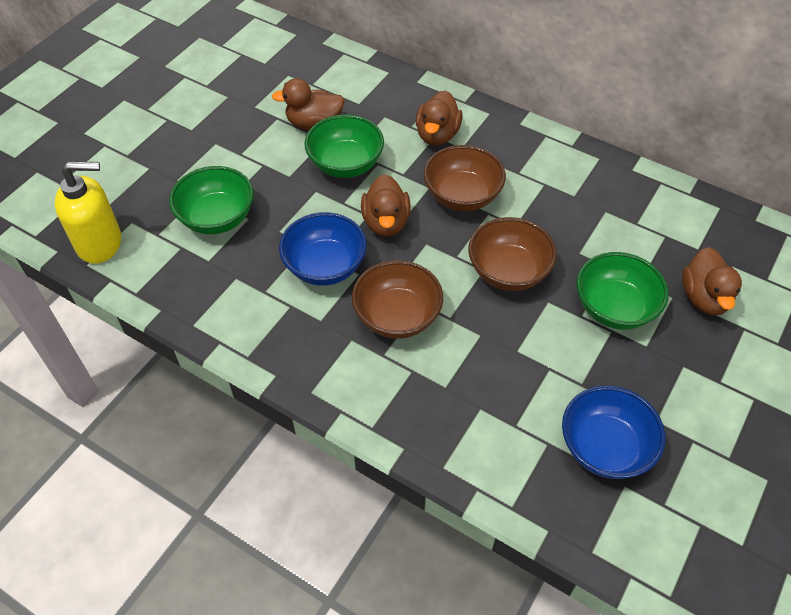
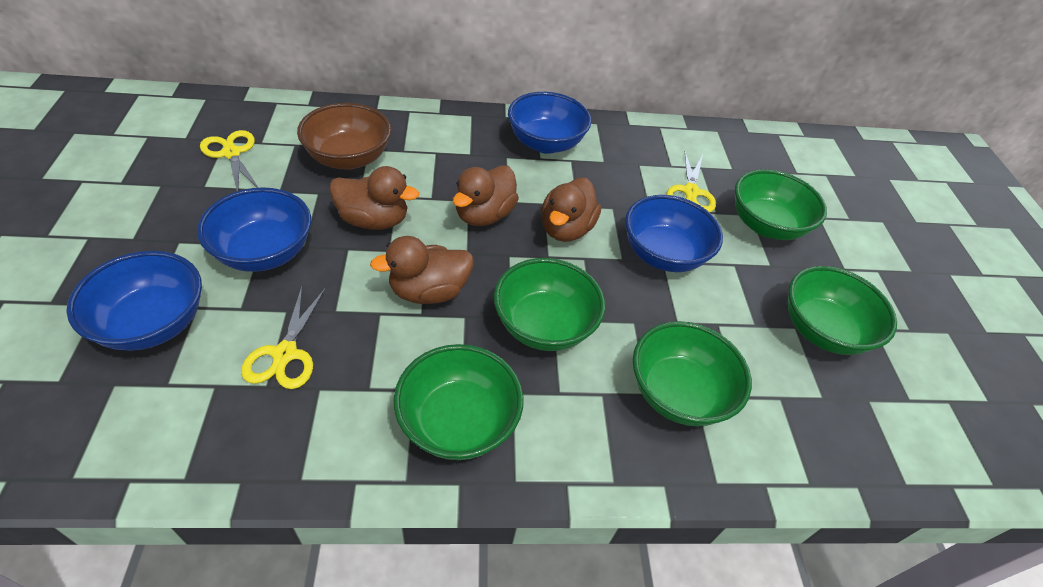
blue bowl: [279,212,367,286] [562,386,665,479] = 2 -> [66,251,202,351] [197,187,311,272] [508,92,592,154] [625,195,723,272] = 4
brown bowl: [352,260,443,339] [424,145,506,211] [468,217,557,291] = 3 -> [297,103,391,170] = 1
green bowl: [169,166,254,234] [304,114,384,178] [576,252,669,329] = 3 -> [393,344,524,460] [494,258,605,351] [633,321,752,426] [735,169,827,240] [788,266,897,355] = 5
yellow scissors: none = 0 -> [200,130,259,191] [241,286,326,389] [666,152,716,213] = 3
yellow soap dispenser: [55,161,121,264] = 1 -> none = 0

